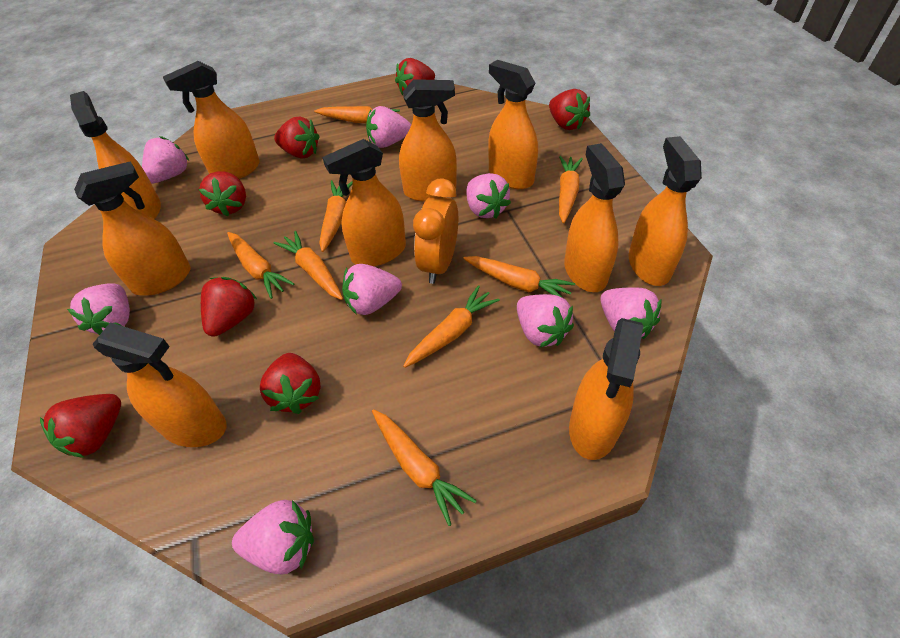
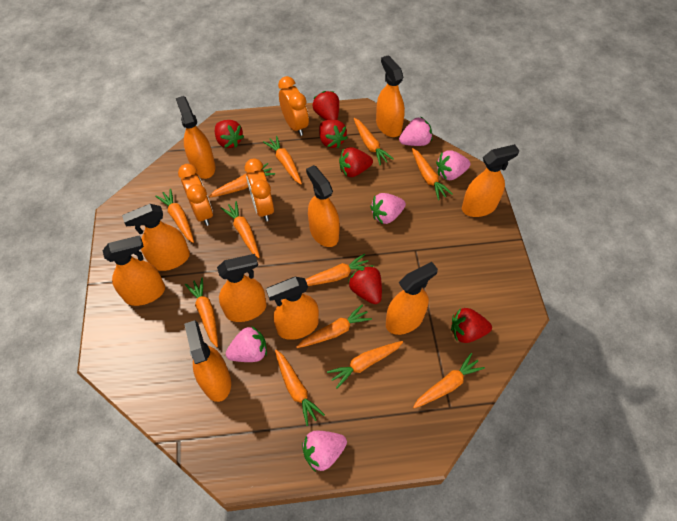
orange carrot: [227,232,294,299] [274,231,343,300] [314,106,400,123] [319,180,353,252] [372,409,477,526] [403,285,500,368] [463,256,575,297] [559,156,583,223] = 8 -> [155,189,194,243] [185,277,218,347] [209,163,275,198] [221,201,260,258] [263,136,302,184] [275,350,325,426] [296,304,372,348] [305,253,369,286] [327,341,403,388] [354,118,394,165] [412,148,453,200] [413,353,485,408] = 12
orange clock: [413,178,458,284] = 1 -> [178,164,213,226] [245,158,274,221] [278,76,309,136] = 3
pink strawberry: [67,283,130,335] [142,136,189,184] [232,500,314,574] [342,264,402,315] [366,106,411,148] [467,173,511,219] [517,294,574,348] [600,287,662,339] = 8 -> [225,326,267,362] [302,431,347,472] [370,193,406,224] [399,116,432,146] [436,150,470,180] = 5
red strawberry: [40,394,121,458] [199,171,246,217] [201,277,257,337] [260,353,321,414] [274,116,320,158] [395,58,435,95] [549,89,590,130] = 7 -> [215,120,244,148] [313,91,339,120] [319,120,348,148] [339,147,373,177] [348,265,382,304] [451,308,492,343] = 6

